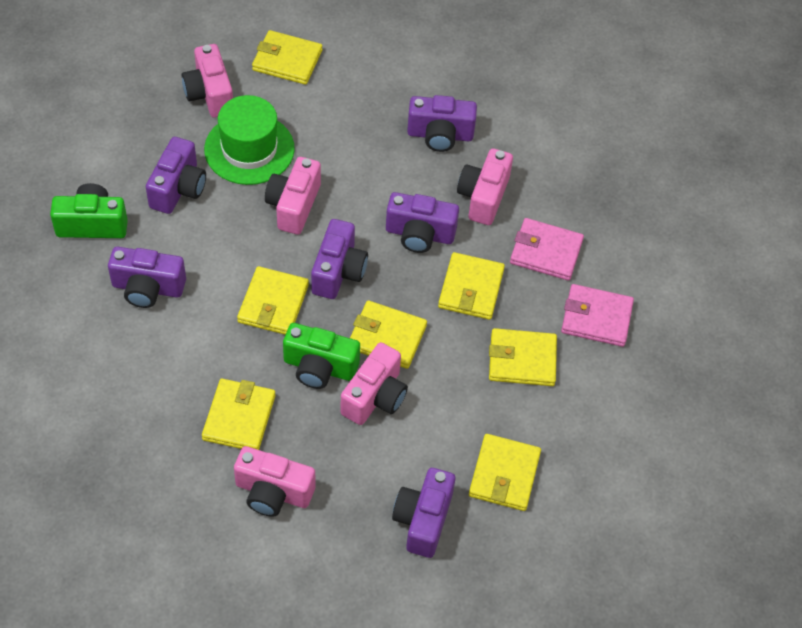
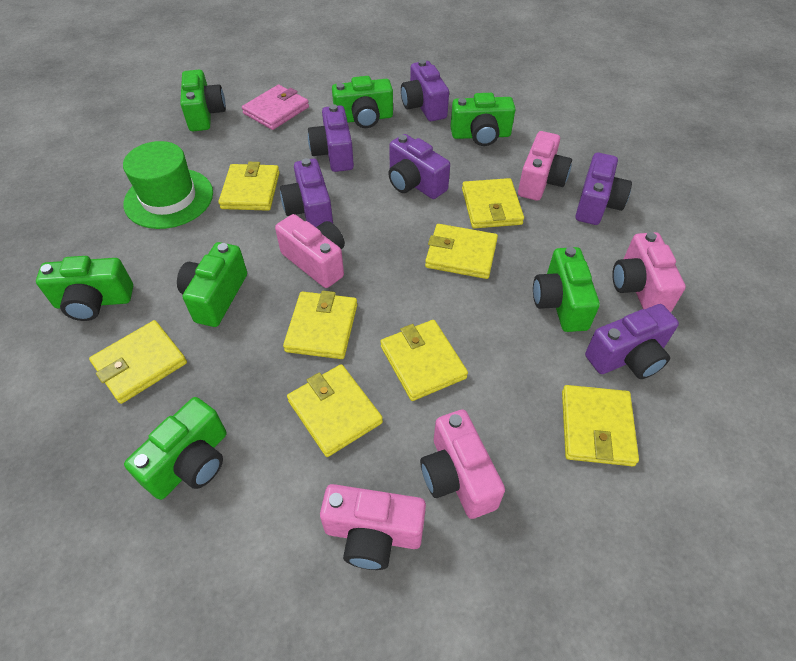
green camera: [50,183,128,238] [283,323,360,389] = 2 -> [36,256,133,321] [124,397,227,500] [177,242,247,327] [180,70,226,131] [332,76,393,128] [451,93,516,146] [533,247,600,332] = 7
pink wallet: [510,218,584,281] [561,284,634,347] = 2 -> [242,85,309,130] = 1
yellow wallet: [202,379,276,450] [237,266,309,335] [252,30,322,85] [350,300,427,369] [438,252,505,320] [469,434,541,511] [489,328,557,386] = 7 -> [89,320,187,404] [218,162,280,211] [283,291,357,359] [287,364,383,457] [380,320,468,401] [425,224,498,279] [462,178,524,229] [562,385,639,466] = 8

